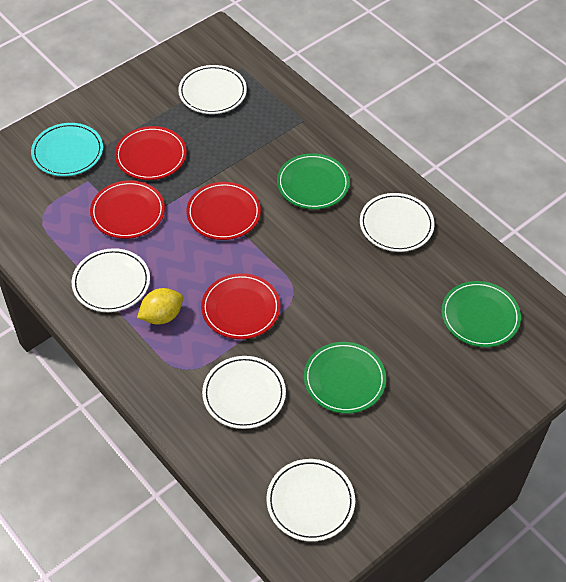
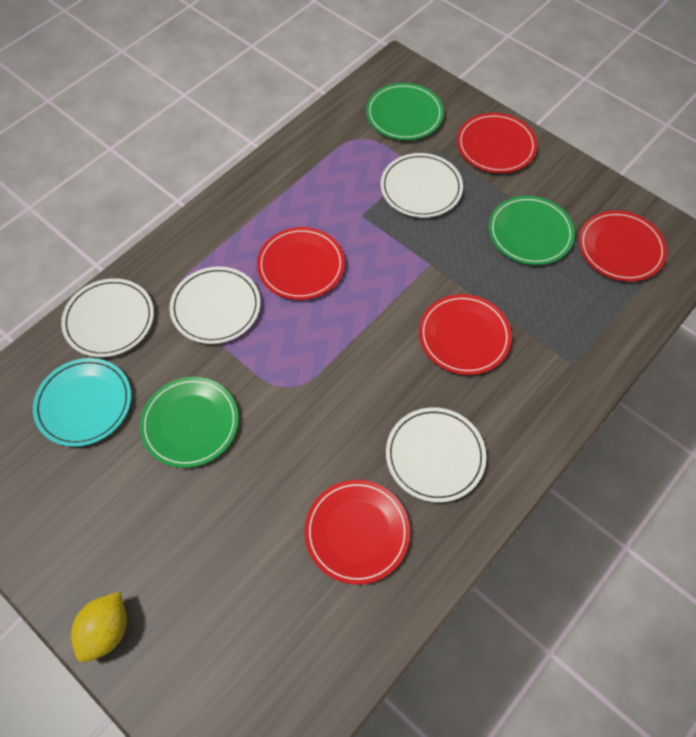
red plate: [90,180,165,239] [115,126,187,180] [186,182,261,240] [201,273,281,339] = 4 -> [257,227,345,300] [305,480,410,585] [419,294,512,375] [457,113,537,173] [579,211,667,282] = 5
white plate: [72,248,150,312] [178,65,247,114] [202,356,286,429] [267,459,355,542] [360,193,435,252] = 5 -> [61,278,154,357] [170,266,260,344] [380,153,463,218] [386,407,486,502] = 4

